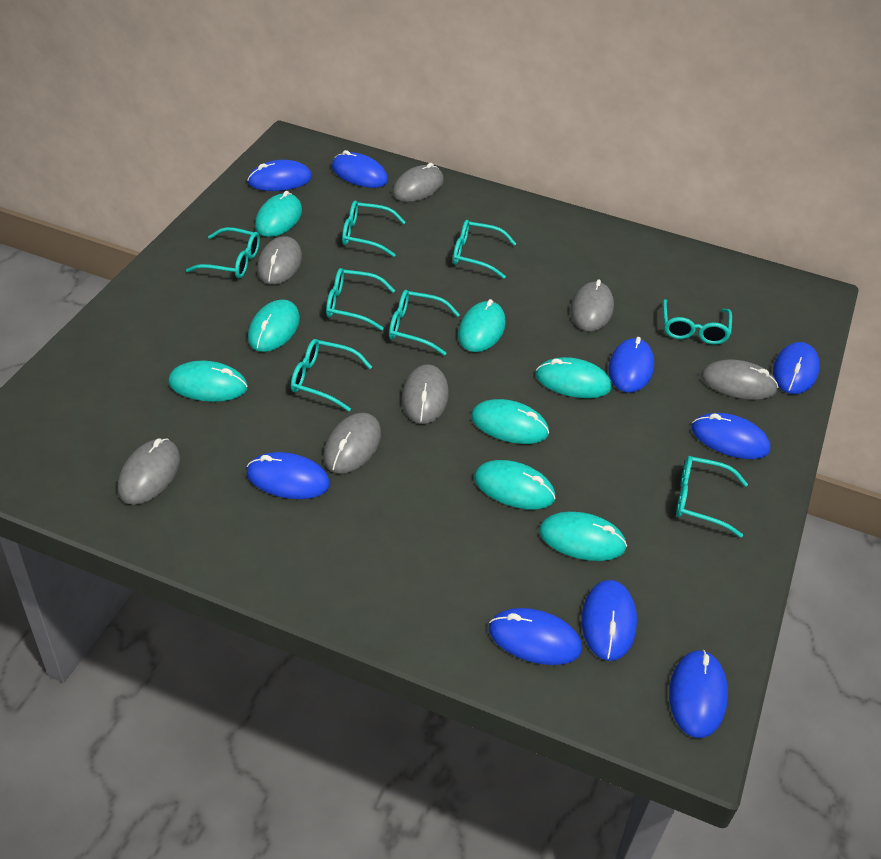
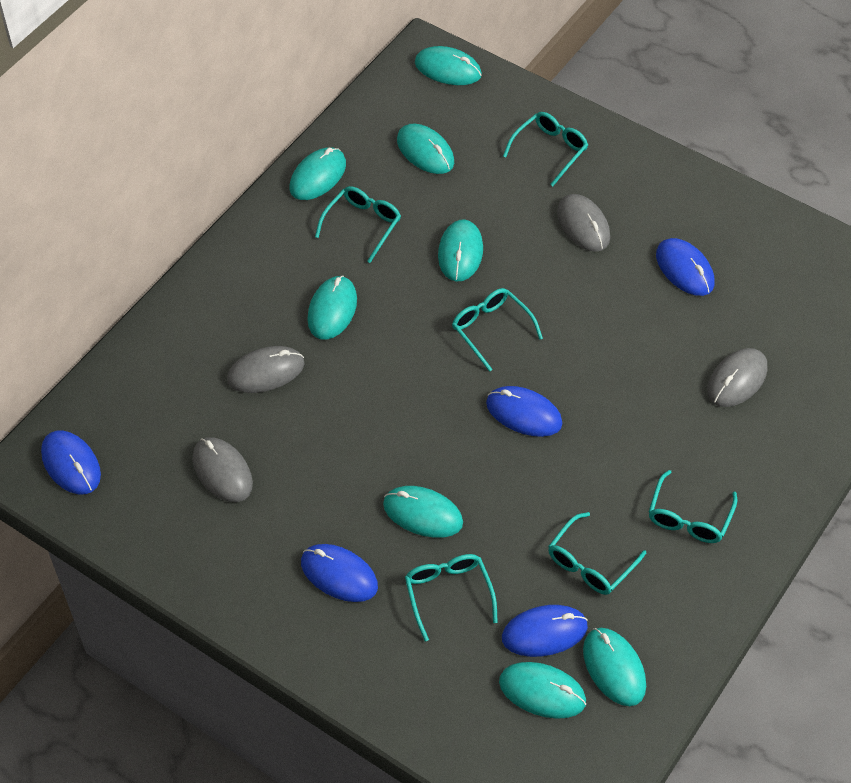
blue mouse: [246,452,330,499] [248,160,312,191] [332,150,388,188] [489,608,582,665] [582,580,637,661] [608,337,654,393] [669,650,728,738] [692,413,770,459] [773,342,820,394] = 9 -> [41,431,101,494] [301,544,378,602] [486,386,563,437] [502,605,588,657] [656,238,714,296] = 5
grey mouse: [117,439,180,505] [257,236,302,285] [323,412,381,473] [392,163,444,202] [402,364,449,424] [570,279,614,331] [701,359,778,400] = 7 -> [192,438,253,502] [227,346,305,393] [557,194,610,252] [707,348,768,407] = 4
turquoise glasses: [186,227,260,278] [291,339,372,411] [326,268,395,331] [342,201,406,257] [389,290,460,356] [453,220,516,279] [663,299,732,345] [676,456,748,538] = 8 -> [315,186,401,263] [405,554,498,642] [452,288,543,372] [503,112,588,186] [548,512,646,595] [649,470,737,543] = 6

